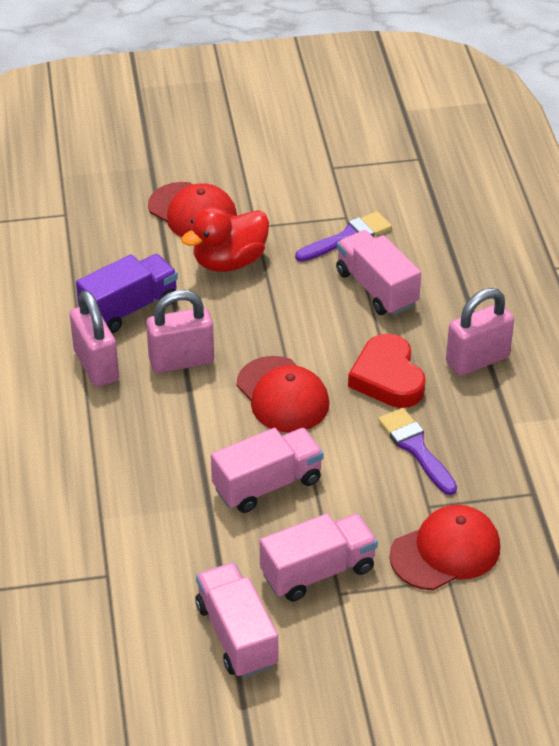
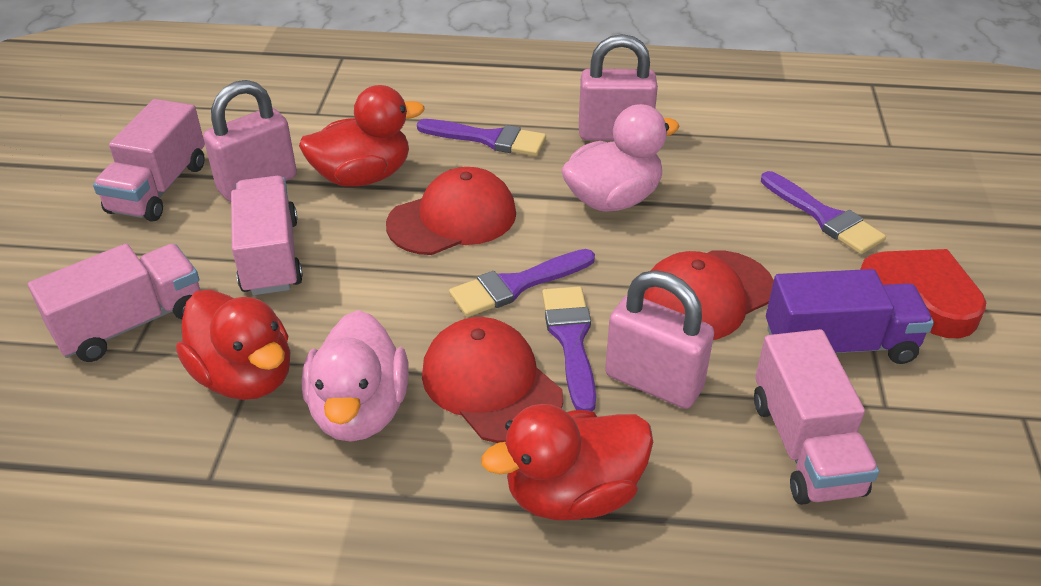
pink duck: none = 0 -> [302,310,409,442] [561,104,679,212] = 2
purple brush: [295,211,392,262] [378,408,457,495] = 2 -> [417,119,546,156] [449,249,595,317] [542,286,596,411] [761,171,886,254] = 4
red duck: [181,207,269,272] = 1 -> [176,289,290,400] [299,85,425,187] [481,404,653,520] = 3

